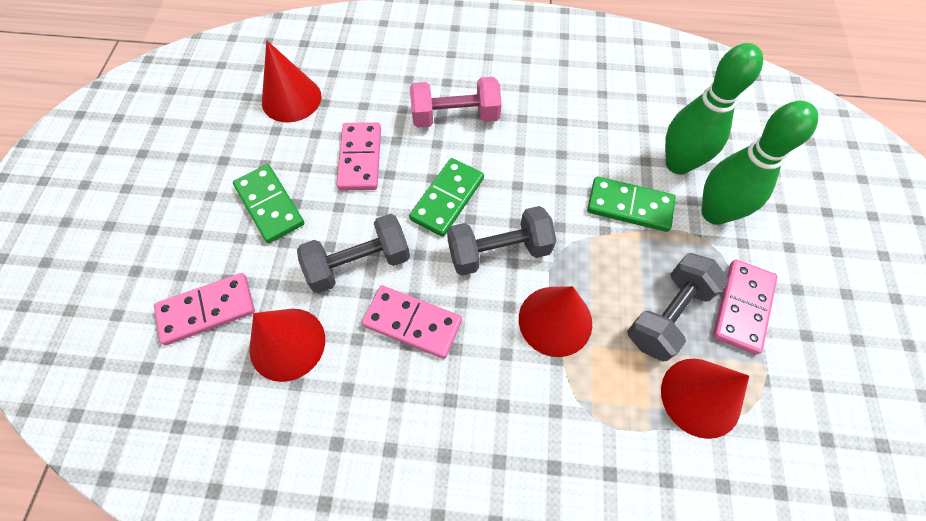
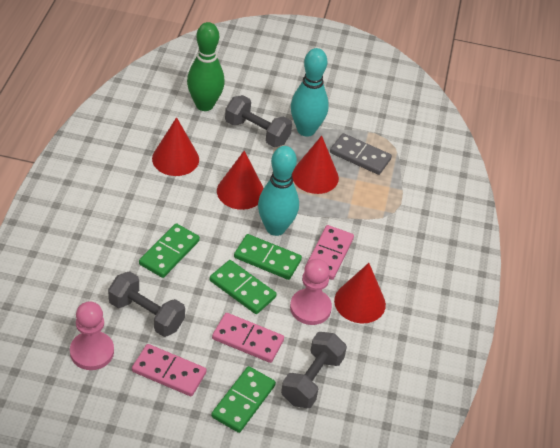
green bowling pin: [665,43,763,174] [702,101,818,225] = 2 -> [187,22,225,111] = 1
green domino: [233,164,305,243] [409,158,484,237] [587,176,676,232] = 3 -> [139,223,200,278] [210,260,277,314] [211,366,276,433] [234,234,302,280] = 4
grey domino: none = 0 -> [330,133,392,175] = 1
pink domino: [154,273,255,345] [336,122,381,191] [362,285,462,359] [713,260,778,354] = 4 -> [132,344,206,396] [212,313,284,363] [307,225,354,280] = 3
pink dumbbell: [410,77,502,128] = 1 -> none = 0
pink pawn: none = 0 -> [70,301,114,370] [290,259,332,325] = 2
turquoise bowling pin: none = 0 -> [258,146,299,236] [291,48,329,137] = 2

